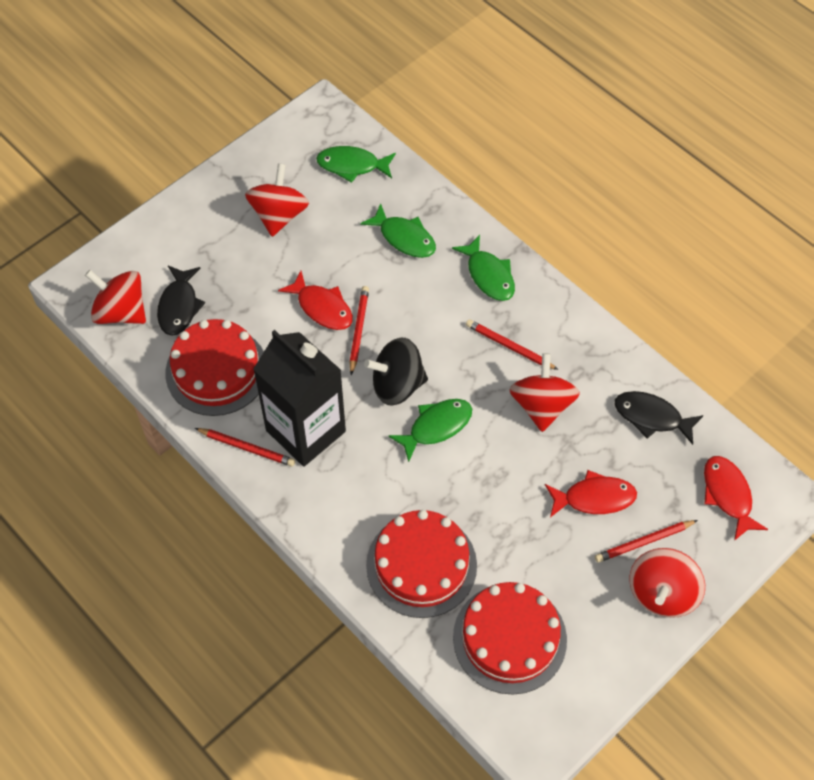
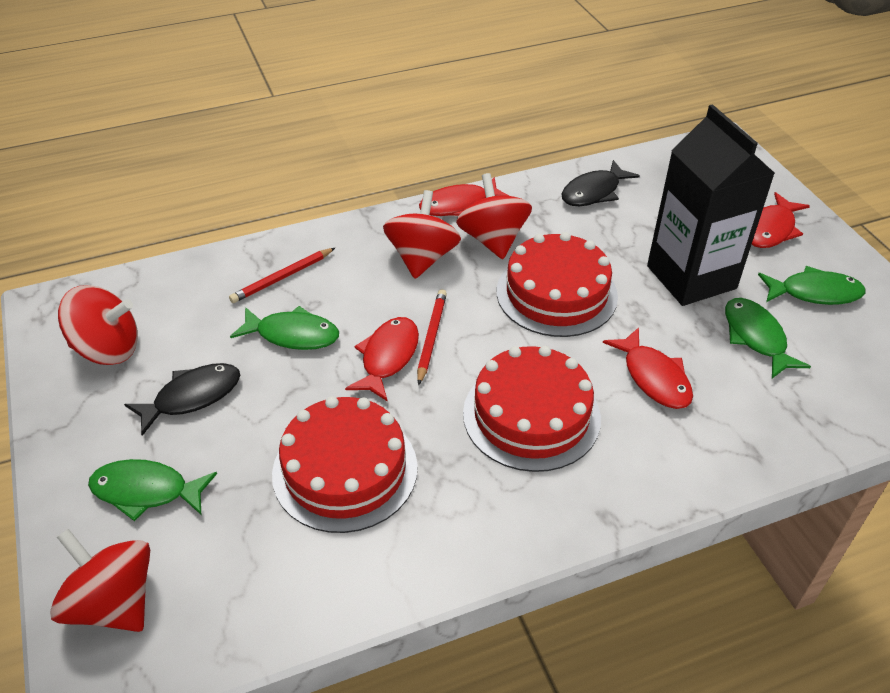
black spinning top: [364,338,428,406] = 1 -> none = 0
red fish: [278,271,353,330] [545,470,637,517] [704,456,768,541] = 3 -> [345,317,419,401] [419,177,509,216] [603,327,693,409] [752,192,810,248] = 4
red pencil: [195,428,295,467] [349,286,369,375] [466,319,558,370] [595,520,698,563] = 4 -> [229,248,335,303] [417,289,447,385] = 2

